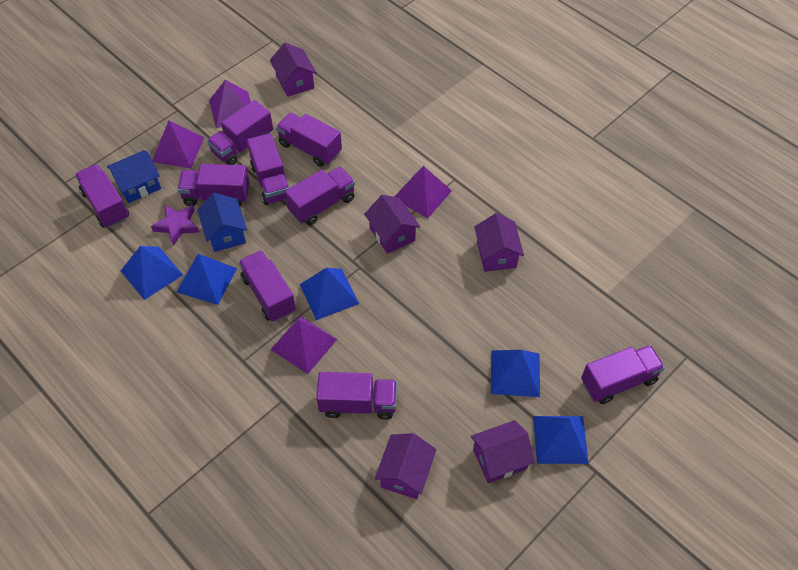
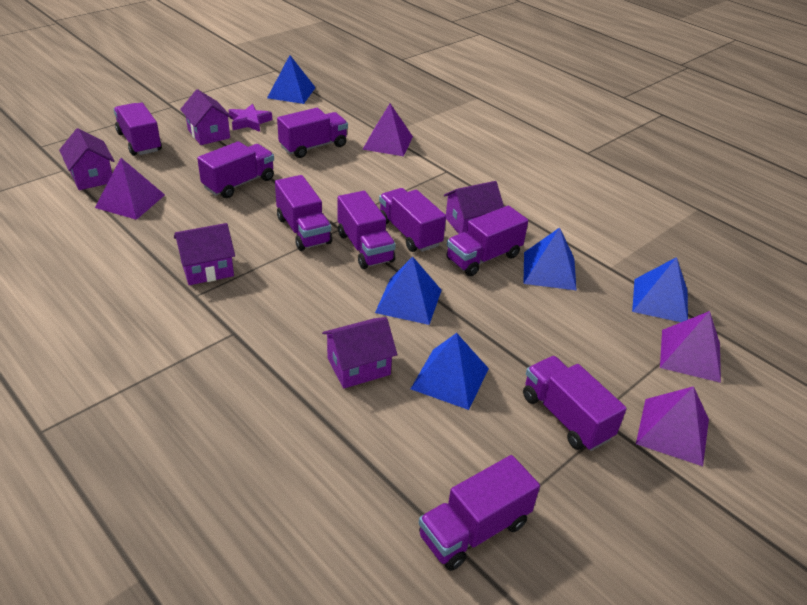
blue house: [107,150,161,203] [197,193,247,252] = 2 -> none = 0

